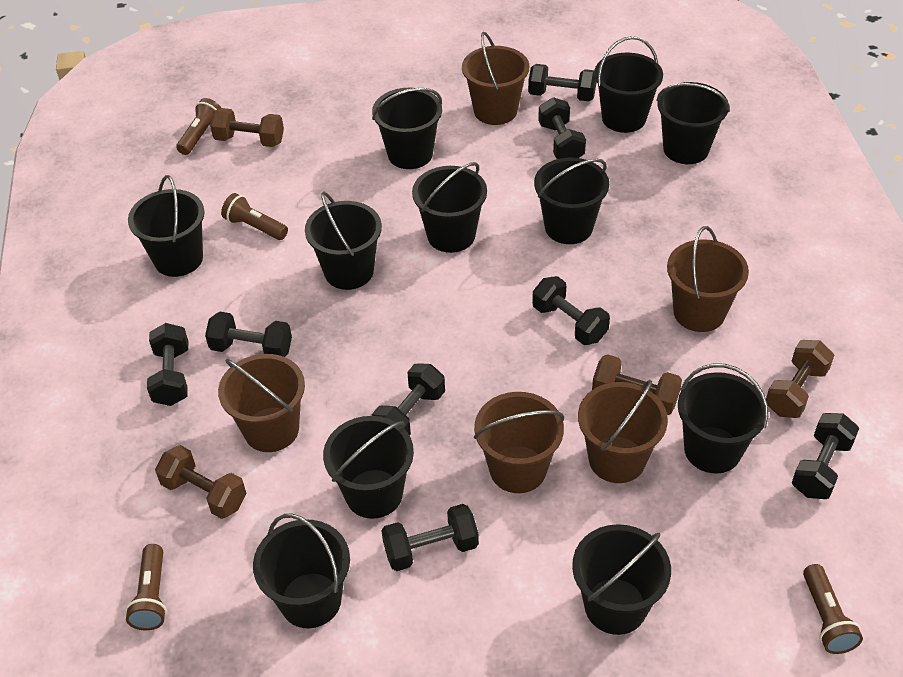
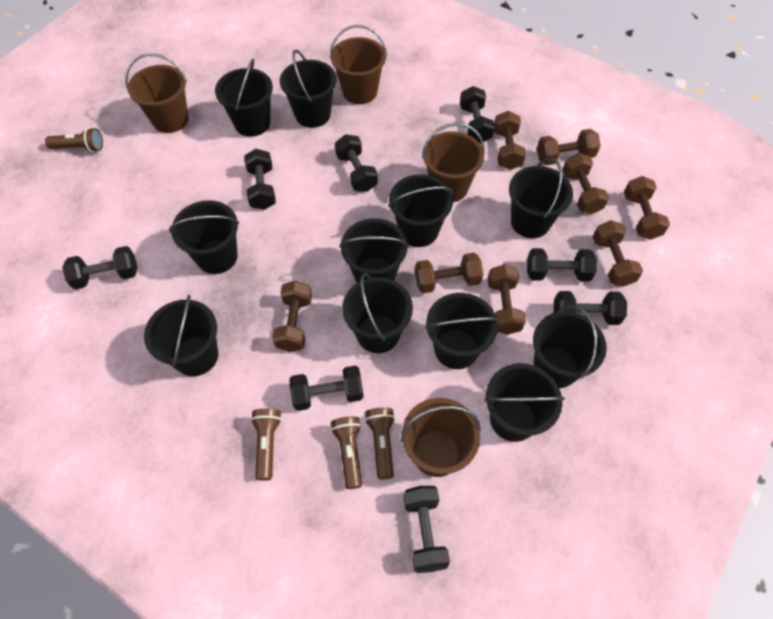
brown bucket: [218,354,305,452] [462,32,529,125] [474,392,564,493] [578,380,668,483] [667,226,749,332] = 5 -> [125,53,189,133] [330,25,387,104] [401,398,481,477] [422,123,485,202] = 4
brown dumbbell: [155,445,247,519] [210,108,284,147] [592,354,682,415] [766,340,834,418] = 4 -> [272,281,312,352] [415,253,483,293] [488,264,526,335] [494,111,526,170] [537,129,601,166] [562,153,609,214] [593,220,643,287] [624,176,670,240] = 8

